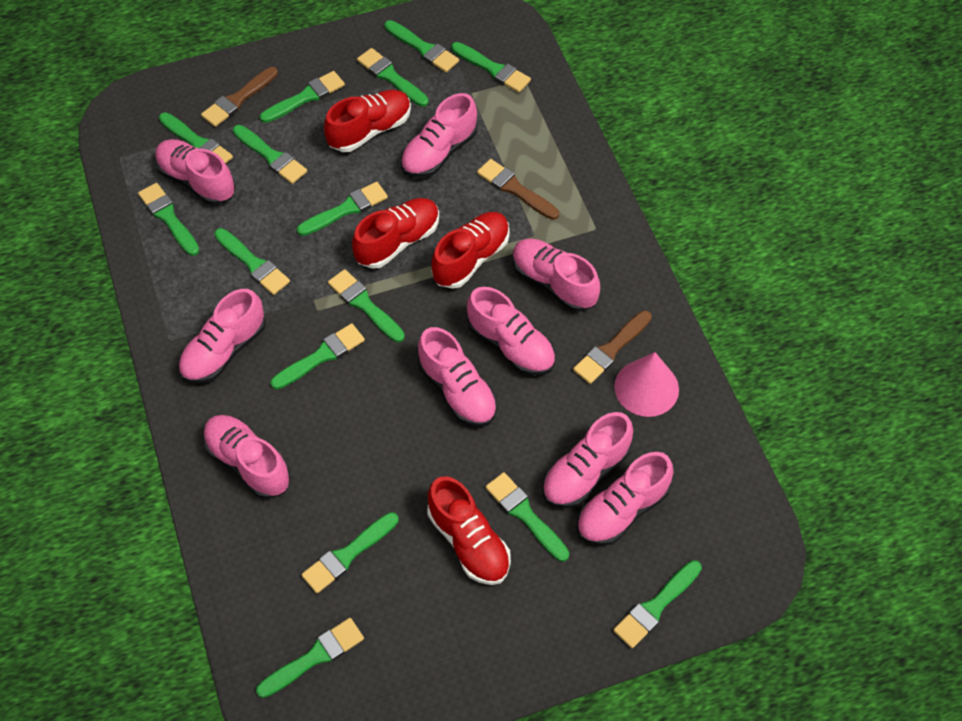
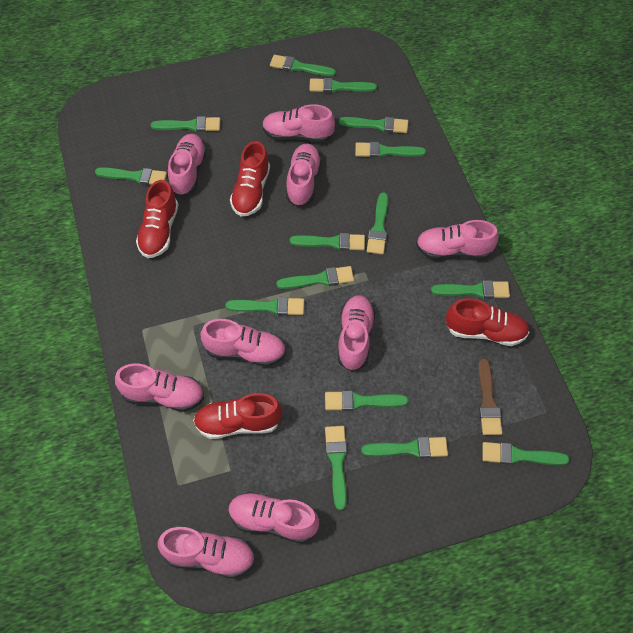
brown brush: [201,67,278,127] [477,159,559,220] [573,310,652,384] = 3 -> [478,358,502,435] = 1
pink cone: [614,352,679,417] = 1 -> none = 0

